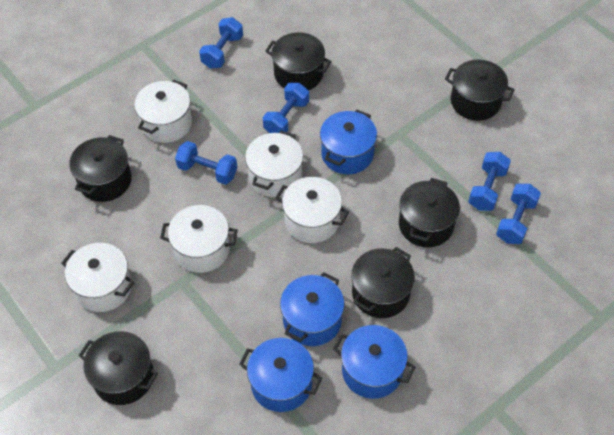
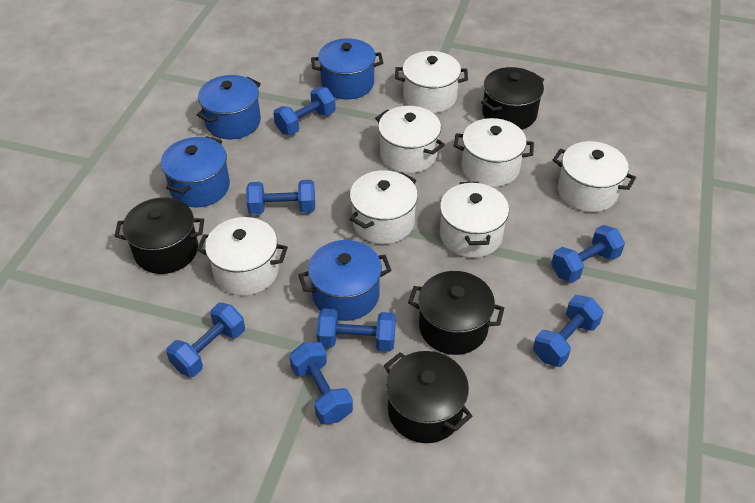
black pot: [69,135,132,202] [78,331,158,405] [265,32,332,90] [351,247,415,318] [399,178,460,247] [445,60,515,121] = 6 -> [114,197,204,274] [384,351,472,443] [408,271,504,355] [481,67,544,130] = 4
blue dumbbell: [175,141,237,185] [199,17,243,69] [263,83,309,133] [468,152,511,211] [496,184,541,244] = 5 -> [166,303,245,377] [246,180,315,215] [273,87,336,135] [289,342,353,424] [317,309,396,351] [533,295,604,367] [551,225,625,283] = 7
white pot: [61,243,135,312] [134,80,192,143] [160,205,238,273] [245,131,303,197] [275,177,349,243] = 5 -> [197,217,288,296] [350,170,418,244] [375,106,445,173] [395,51,468,113] [440,182,509,258] [454,118,534,187] [553,141,636,212] = 7

